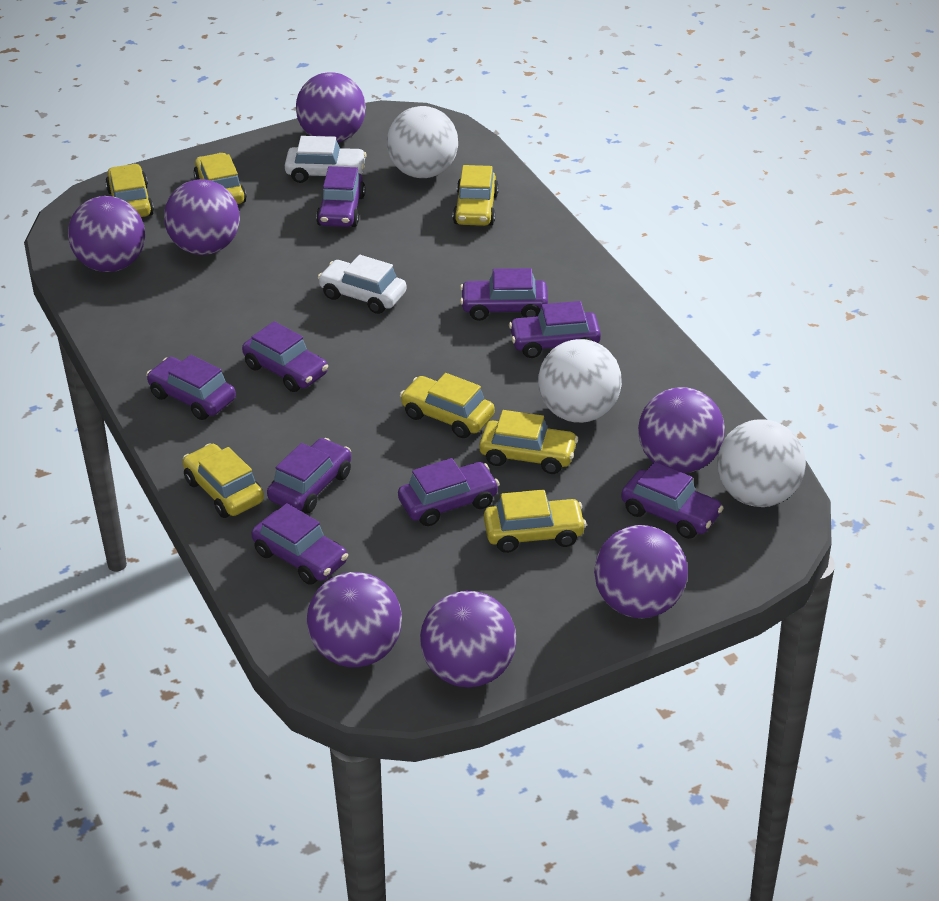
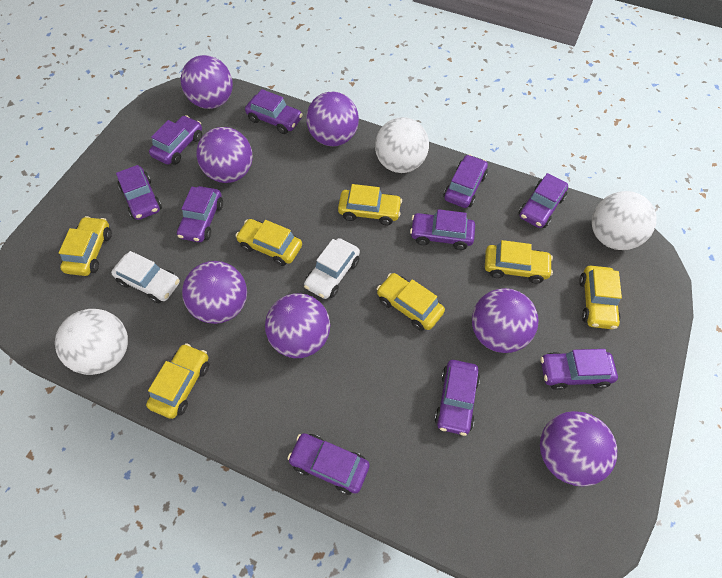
purple car: [146,355,236,420] [242,321,328,392] [251,503,348,585] [267,438,351,513] [316,166,365,227] [398,458,499,526] [460,268,548,321] [509,301,601,358] [621,462,723,539] = 9 -> [116,165,162,220] [149,115,202,165] [177,186,223,242] [245,89,303,134] [287,433,370,495] [410,209,475,250] [434,360,480,436] [443,154,488,208] [519,173,568,228] [541,349,618,390] = 10

